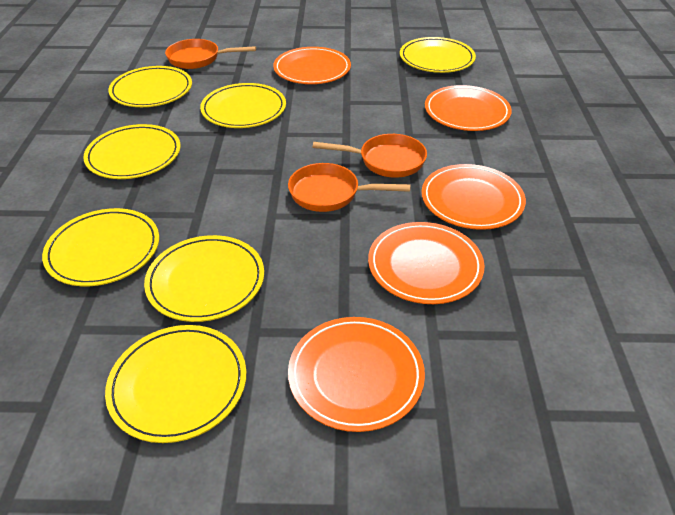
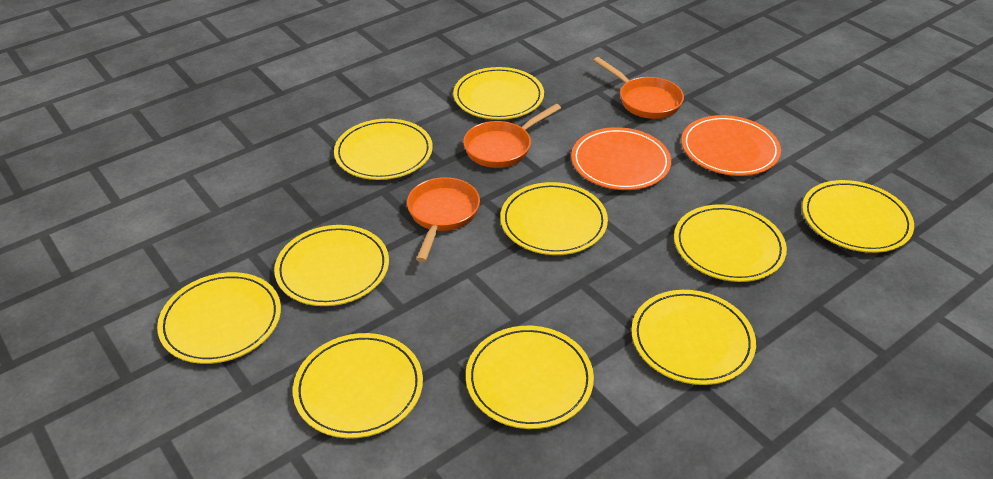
orange plate: [273,47,351,84] [288,317,425,432] [368,222,484,304] [422,164,526,230] [425,85,512,131] = 5 -> [571,127,671,190] [681,115,781,176] = 2
yellow plate: [42,208,159,286] [83,124,181,179] [105,325,246,443] [108,66,192,107] [144,235,264,322] [200,83,286,128] [400,37,476,73] = 7 -> [157,272,281,364] [274,225,389,306] [293,333,423,438] [334,119,433,180] [453,67,544,120] [466,326,594,429] [500,182,608,255] [631,290,756,385] [674,204,787,282] [802,180,914,253] = 10

